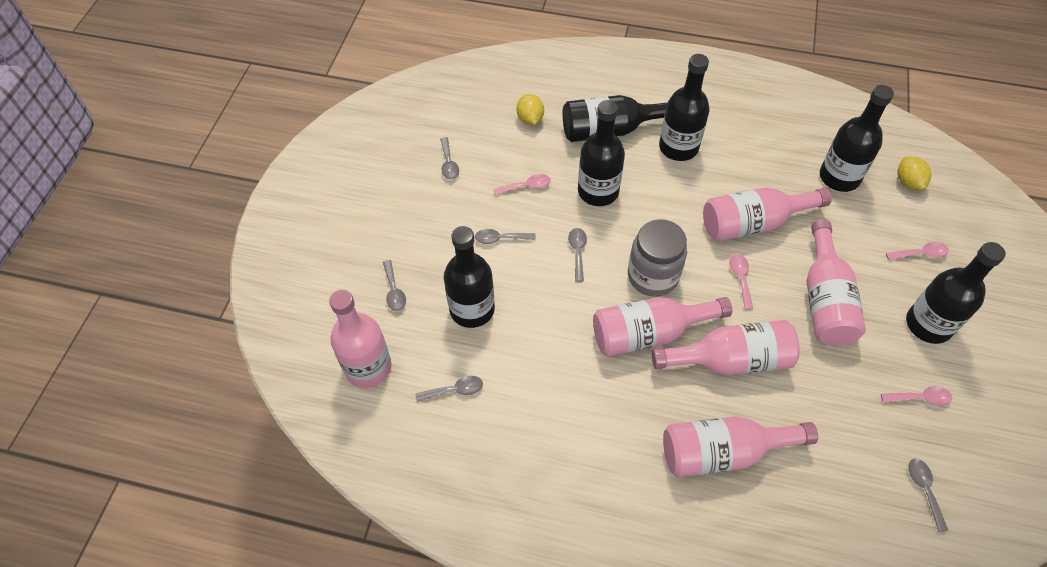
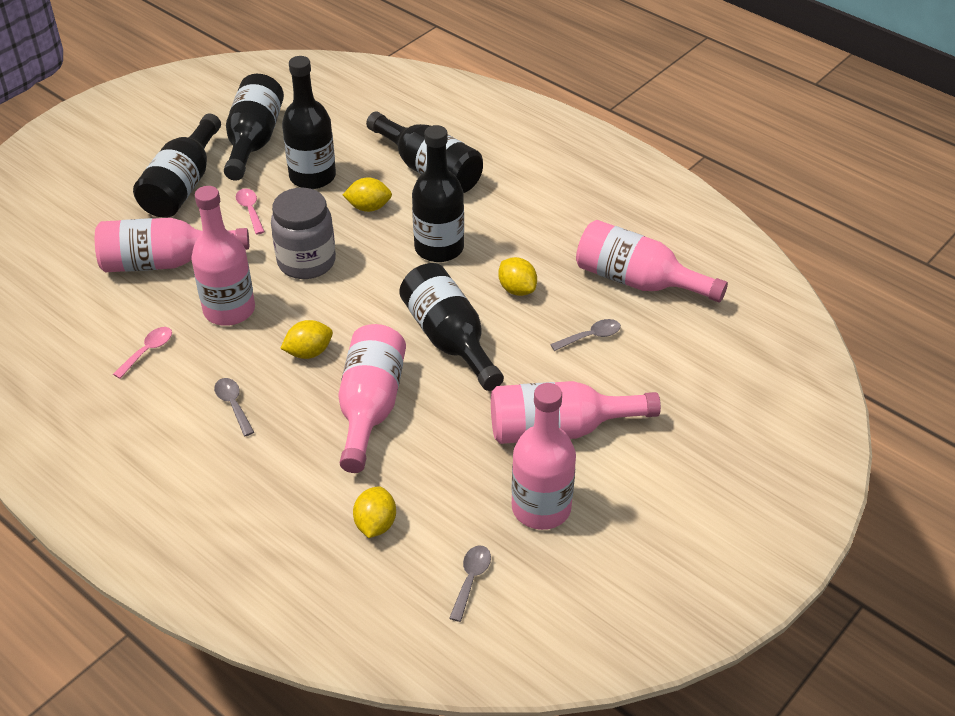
grey spoon: [383,260,406,311] [415,376,483,402] [440,137,459,179] [475,229,536,244] [568,228,587,282] [908,459,948,532] = 6 -> [214,378,254,436] [449,545,491,622] [550,319,621,351] = 3
pink spoon: [493,174,551,195] [729,254,753,310] [881,386,952,406] [886,242,949,260] = 4 -> [113,327,172,379] [236,189,265,235] = 2
yellow lemon: [516,94,544,125] [898,157,931,190] = 2 -> [280,320,333,359] [343,177,392,212] [353,486,396,538] [498,257,537,296] = 4

